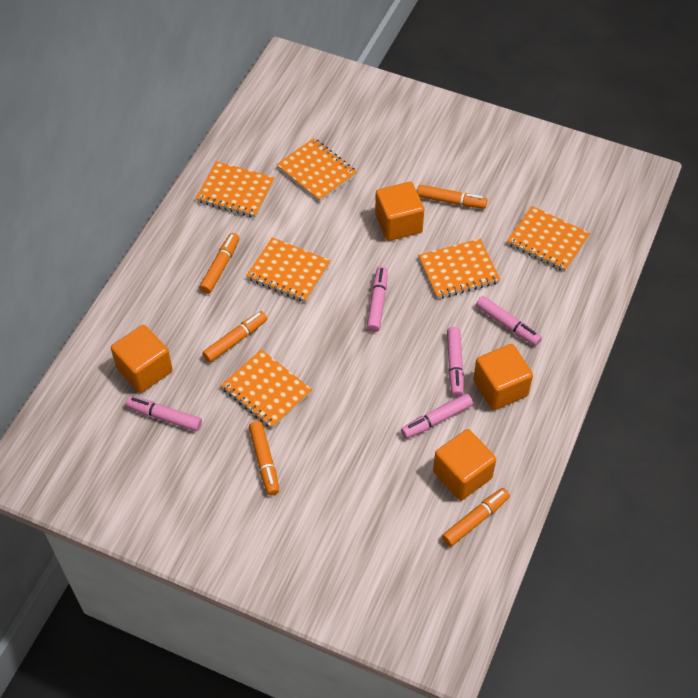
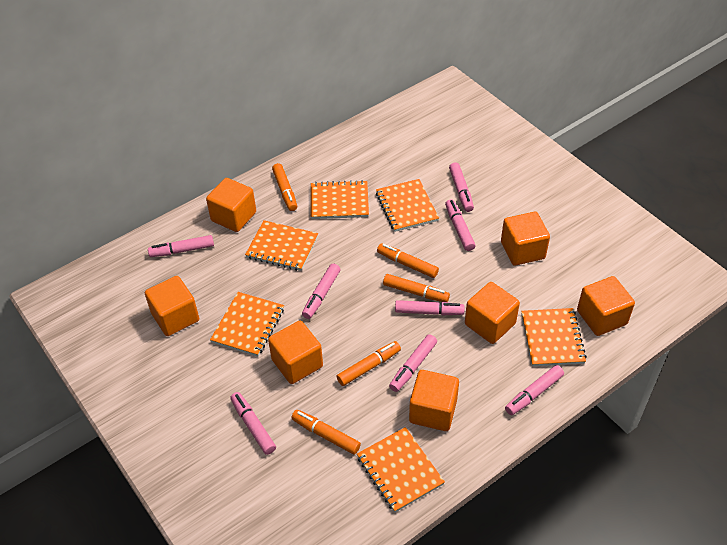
orange cube: [111,325,173,393] [375,182,424,241] [433,429,496,501] [473,344,533,410] = 4 -> [145,276,199,336] [206,178,256,232] [268,321,323,384] [409,370,459,431] [465,282,520,344] [501,212,550,266] [577,276,635,336] = 7
pink marker: [126,396,202,431] [367,266,388,332] [401,394,473,439] [447,327,464,397] [476,296,542,346] = 5 -> [148,235,214,257] [230,392,276,455] [302,264,340,319] [389,334,437,392] [395,300,465,315] [445,199,476,251] [449,163,474,212] [505,365,564,415] = 8

